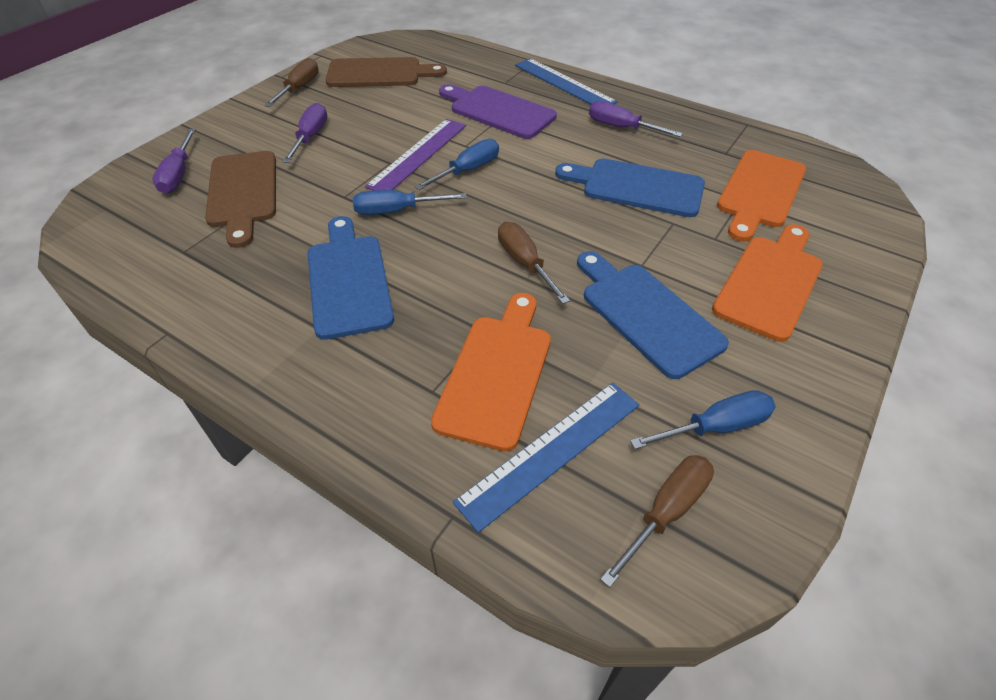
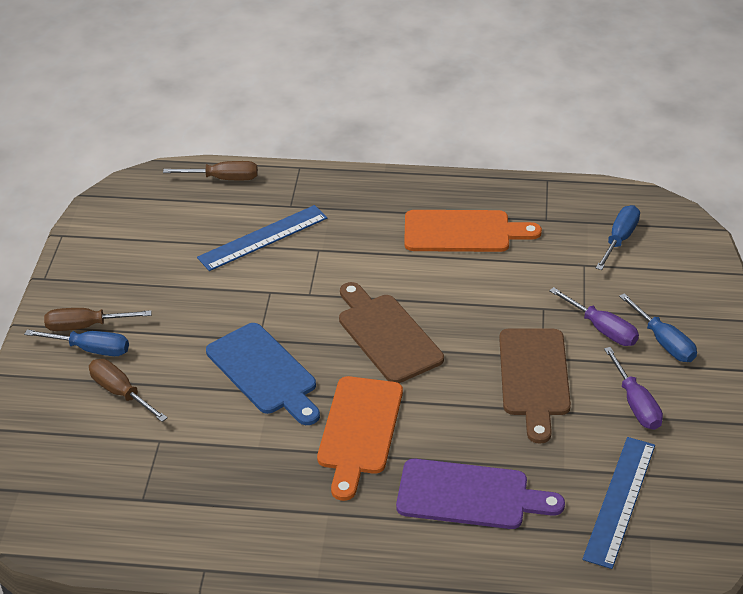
blue cutting board: [308,216,394,340] [555,158,705,217] [577,251,729,379] = 3 -> [206,323,320,425] = 1
orange cutting board: [431,293,551,451] [712,224,823,342] [717,150,806,242] = 3 -> [317,376,403,501] [404,210,542,252] = 2
purple ruler: [365,119,466,191] = 1 -> none = 0
purple screwdriver: [152,129,196,194] [282,103,327,163] [589,101,683,137] = 3 -> [549,287,639,346] [604,347,663,430] = 2

